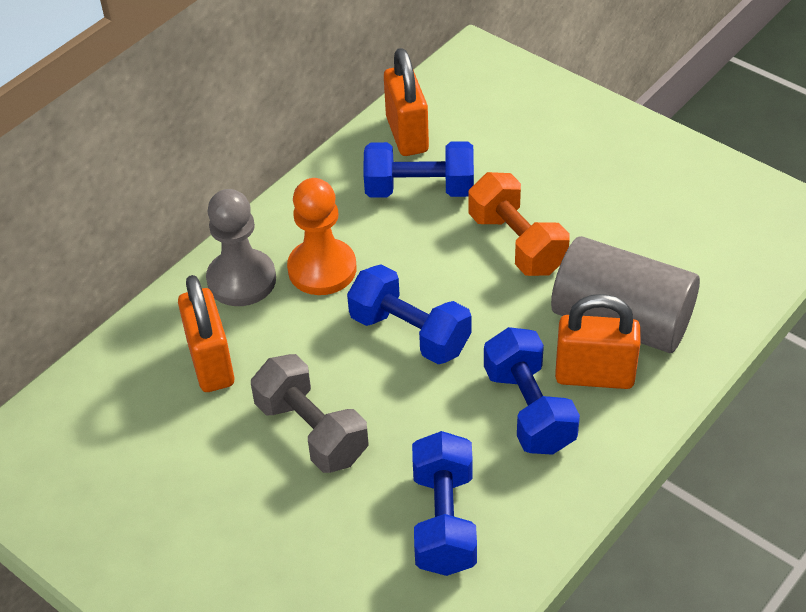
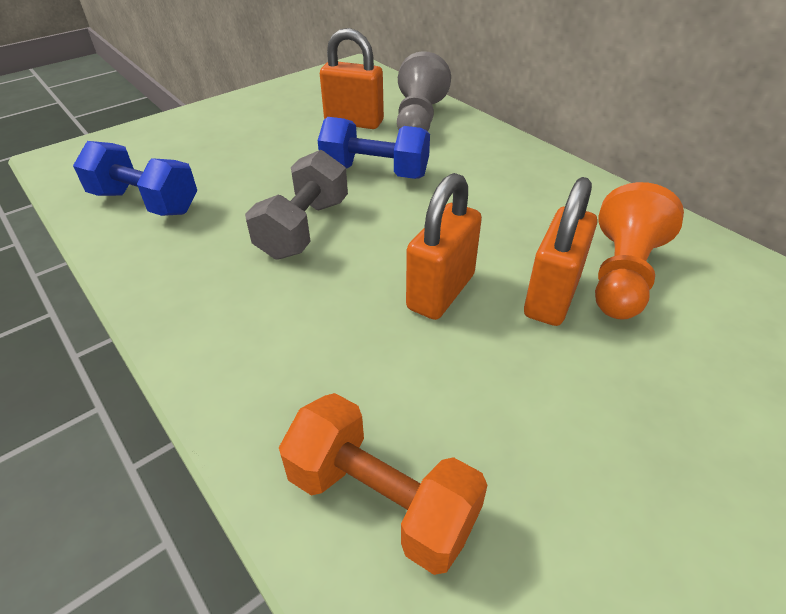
blue dumbbell: [347,264,471,364] [364,141,474,198] [412,431,477,576] [484,327,580,455] = 4 -> [73,141,197,216] [317,117,430,179] = 2
grey cylinder: [551,236,700,353] = 1 -> none = 0

